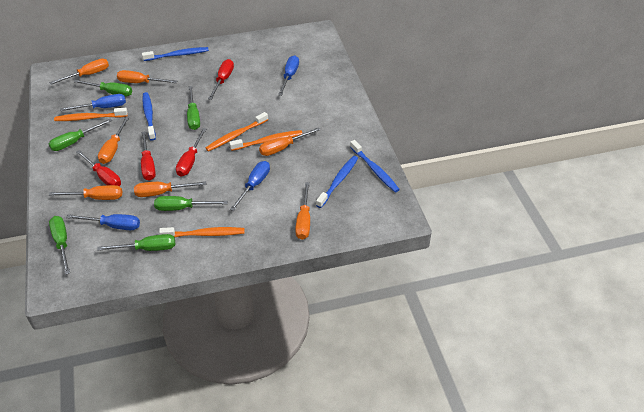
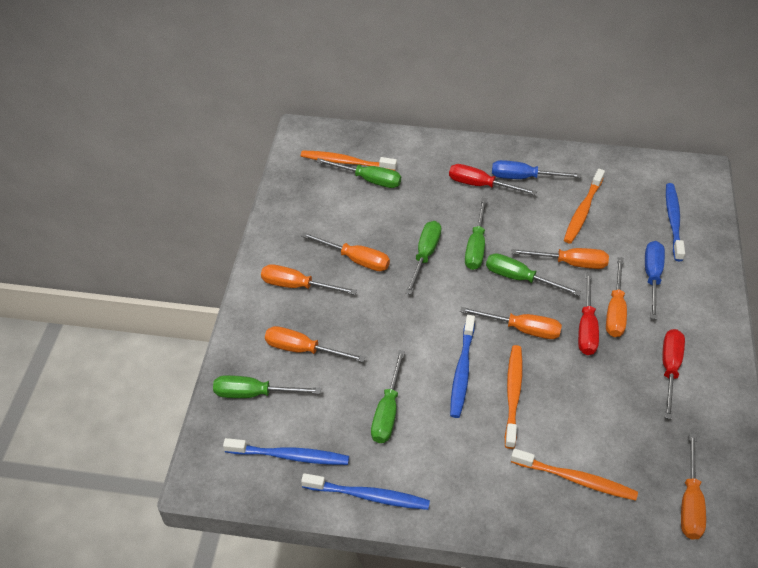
blue screwdriver: [60,94,126,111] [66,214,140,230] [230,161,270,211] [278,55,299,96] = 4 -> [492,160,582,179] [645,241,665,320] = 2
red screwdriver: [76,150,121,186] [141,132,156,180] [176,128,206,177] [208,59,234,100] = 4 -> [449,164,537,195] [578,272,599,355] [662,329,685,419] = 3

